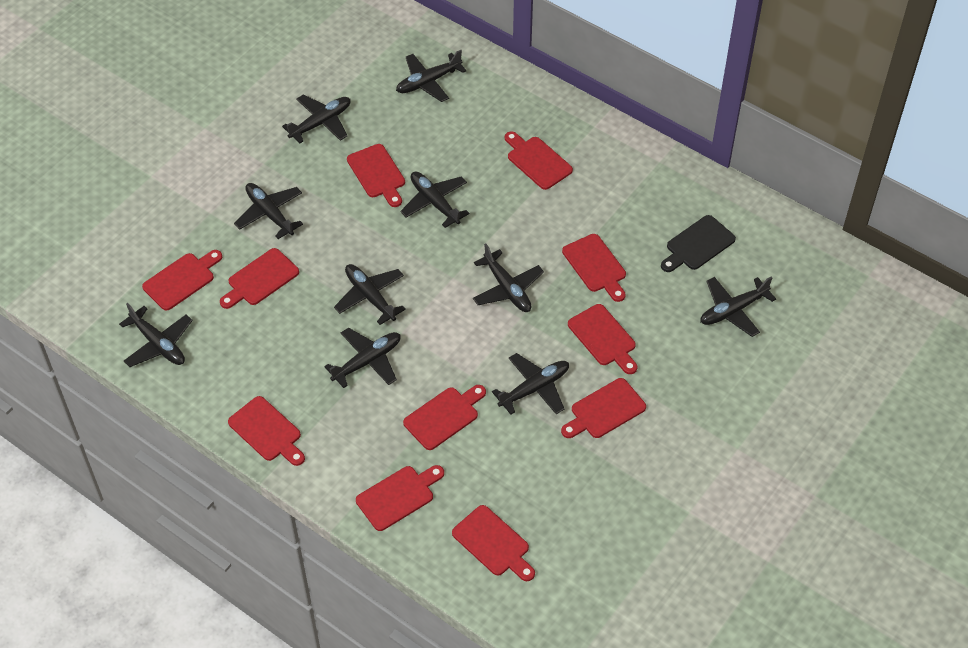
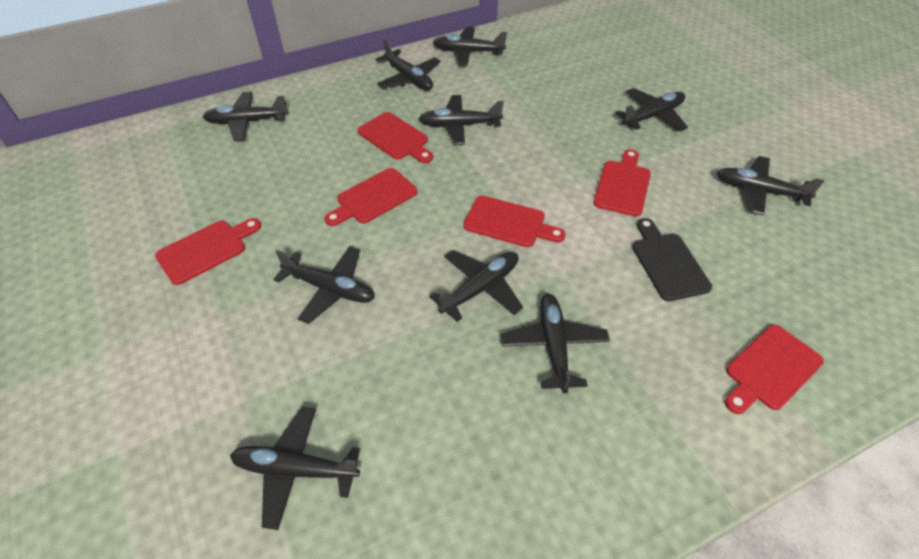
red cutting board: [142,250,222,311] [220,248,299,309] [228,396,305,466] [347,144,405,207] [356,465,444,531] [403,385,486,450] [452,505,535,581] [505,131,573,190] [561,378,646,438] [562,234,626,302] [568,304,637,374] = 11 -> [155,218,261,285] [325,168,417,226] [358,112,433,163] [463,196,566,247] [593,149,651,217] [725,325,824,414] = 6

